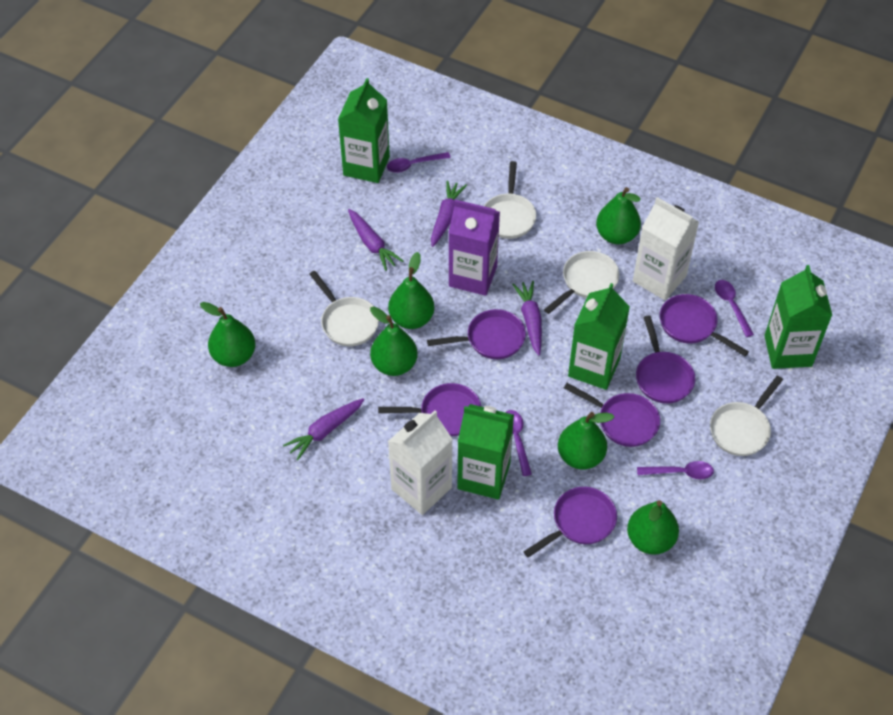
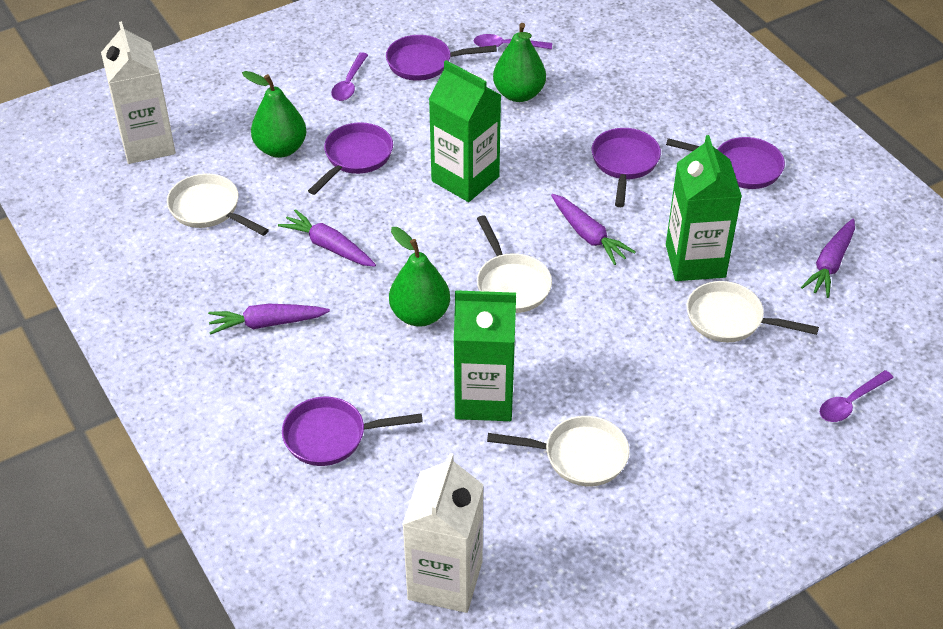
green carton: [338,78,390,183] [457,404,514,500] [568,283,630,390] [764,265,832,369] = 4 -> [429,60,501,202] [454,290,516,421] [666,135,742,281] = 3
green pear: [200,302,256,367] [370,307,418,376] [388,252,434,329] [558,412,614,469] [596,187,641,244] [627,500,679,555] = 6 -> [242,71,307,158] [389,227,450,327] [493,23,546,102] = 3
purple carton: [448,200,500,296] = 1 -> none = 0
purple pan: [378,383,481,436] [427,309,526,359] [523,487,617,558] [564,383,660,447] [636,315,695,404] [660,294,749,356] = 6 -> [282,397,423,466] [308,122,393,195] [386,35,497,81] [592,128,661,207] [666,137,785,189] = 5
purple spoon: [387,152,451,173] [505,410,532,476] [637,461,714,479] [715,280,754,337] = 4 -> [331,52,368,101] [473,34,552,49] [820,370,894,422] = 3

